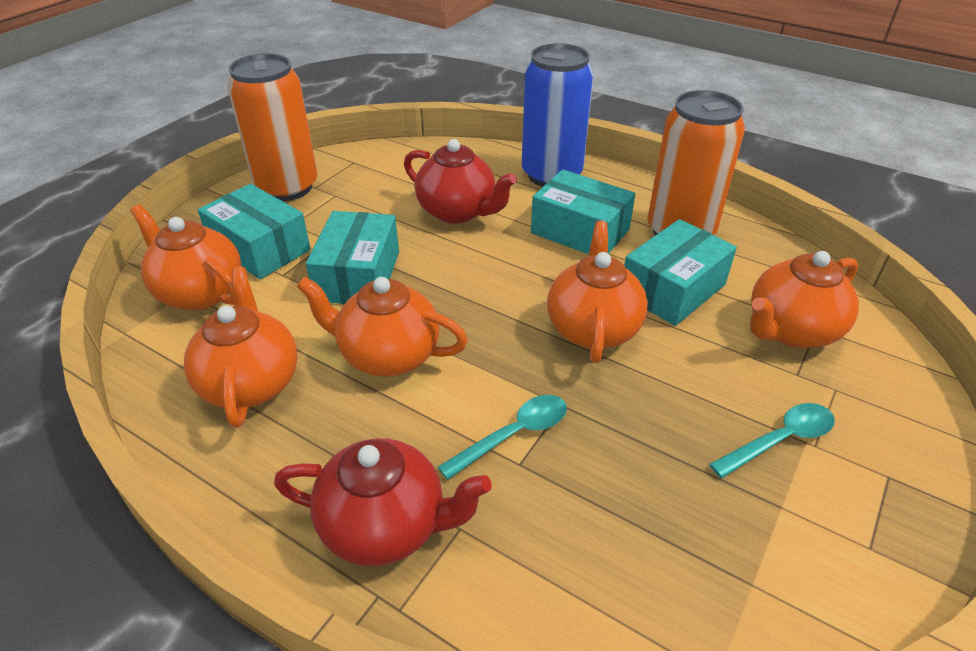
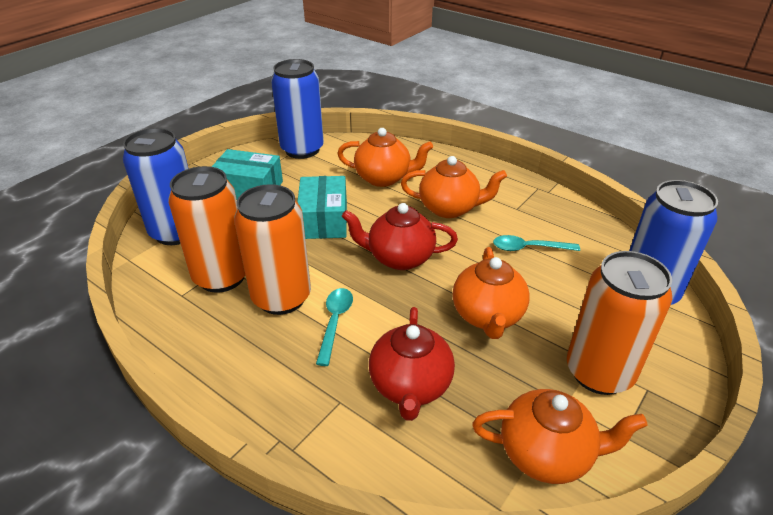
blue can: [522,43,594,187] = 1 -> [123,128,189,245] [271,59,324,159] [629,180,718,305] = 3
orange can: [227,54,317,201] [647,90,745,235] = 2 -> [168,166,245,293] [234,184,311,315] [567,251,672,395] = 3
orange teapot: [130,204,242,310] [184,267,298,428] [296,277,468,377] [547,221,648,363] [750,251,859,348] = 5 -> [337,128,433,187] [401,156,507,218] [453,247,530,339] [472,389,648,484] = 4
turquoise box: [198,184,311,279] [306,211,399,304] [531,170,635,254] [624,219,737,326] = 4 -> [212,149,283,200] [297,176,347,239] = 2

